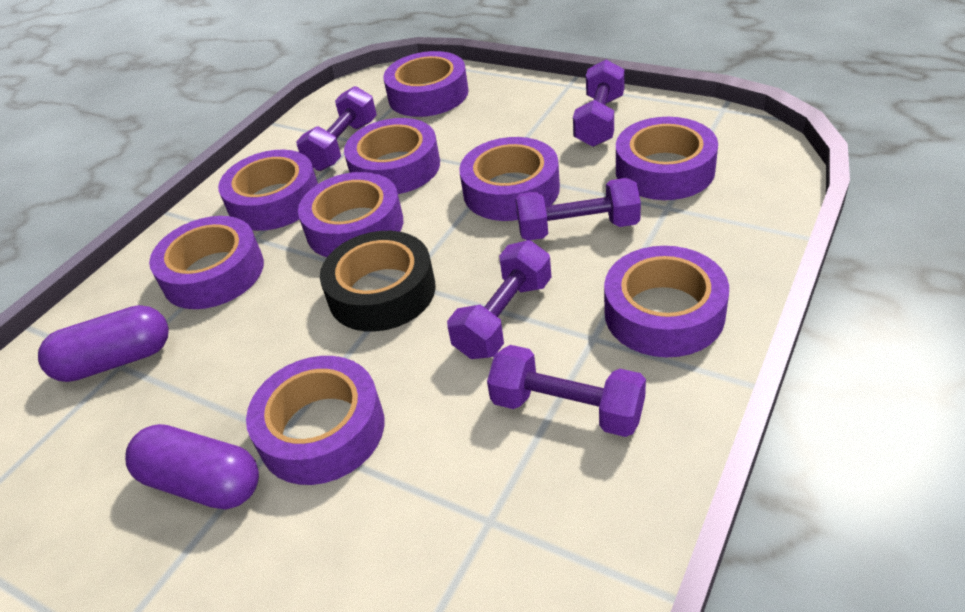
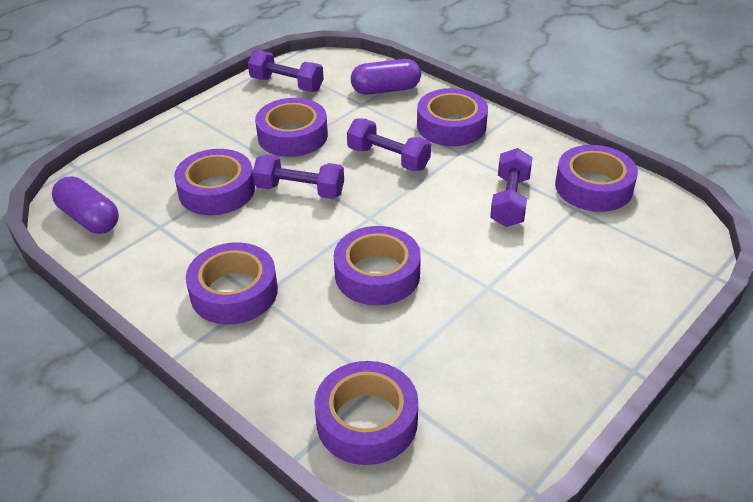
black tape: [320,231,436,331] = 1 -> none = 0
purple dumbbell: [296,86,377,171] [447,240,551,359] [487,345,646,437] [515,178,641,240] [573,60,625,147] = 5 -> [248,50,324,92] [253,154,344,199] [347,119,431,171] [490,148,533,227] = 4
purple tape: [149,216,264,309] [218,150,318,231] [246,356,384,485] [298,172,403,257] [344,118,440,194] [383,51,469,117] [459,137,560,221] [604,246,729,357] [616,117,718,200] = 9 -> [174,149,255,215] [186,242,278,324] [255,98,328,157] [315,361,418,465] [334,226,421,305] [417,88,488,146] [555,145,638,212] = 7

